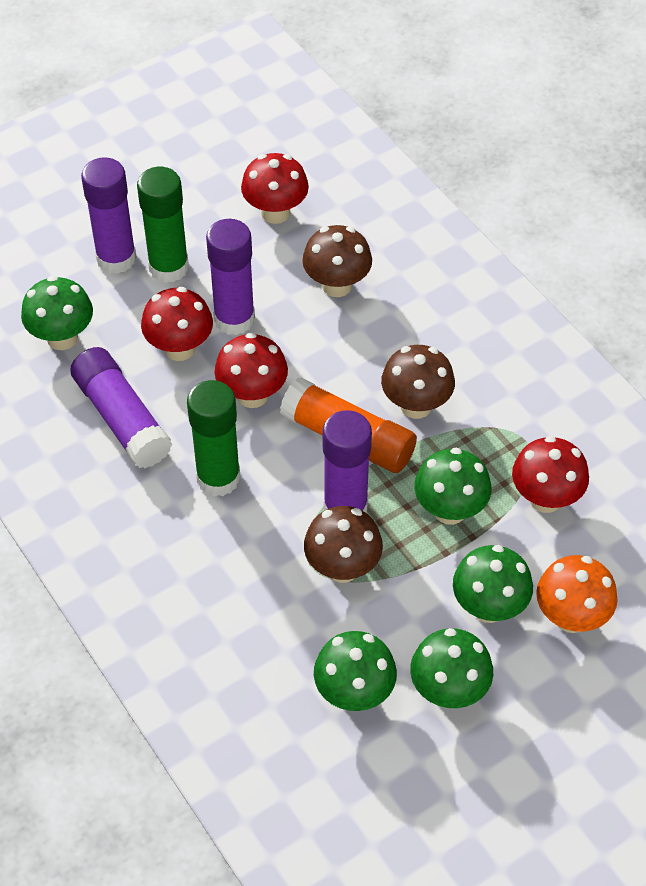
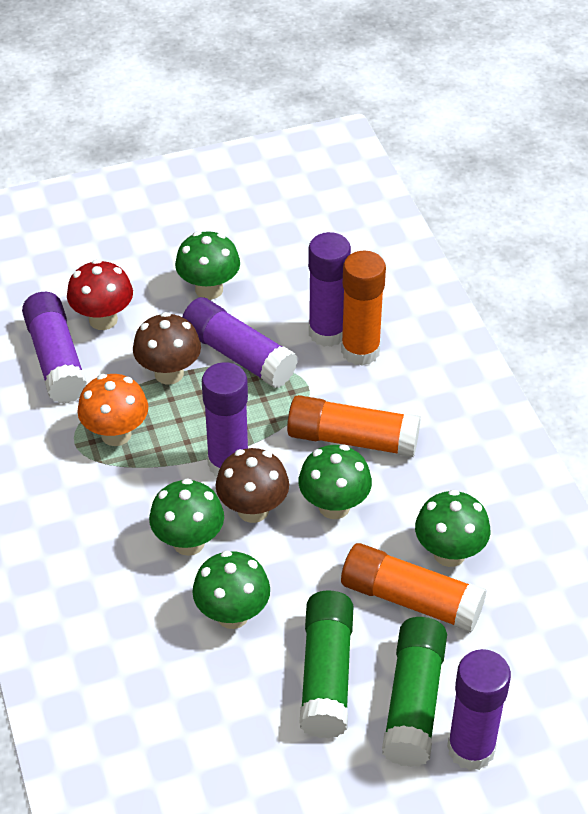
brown mushroom: [302,225,372,297] [304,506,383,583] [381,345,455,419] = 3 -> [133,312,201,385] [216,448,289,523] = 2
orange glue stick: [280,378,417,473] = 1 -> [287,395,421,457] [341,251,386,366] [341,543,486,632] = 3
purple glue stick: [70,347,172,468] [81,157,136,274] [206,219,255,335] [323,410,372,513] = 4 -> [22,292,87,404] [182,297,298,388] [202,362,248,476] [308,232,351,347] [447,649,511,771] = 5
red mushroom: [141,287,213,361] [215,333,288,408] [241,153,309,224] [512,436,589,513] = 4 -> [67,259,133,330] = 1

